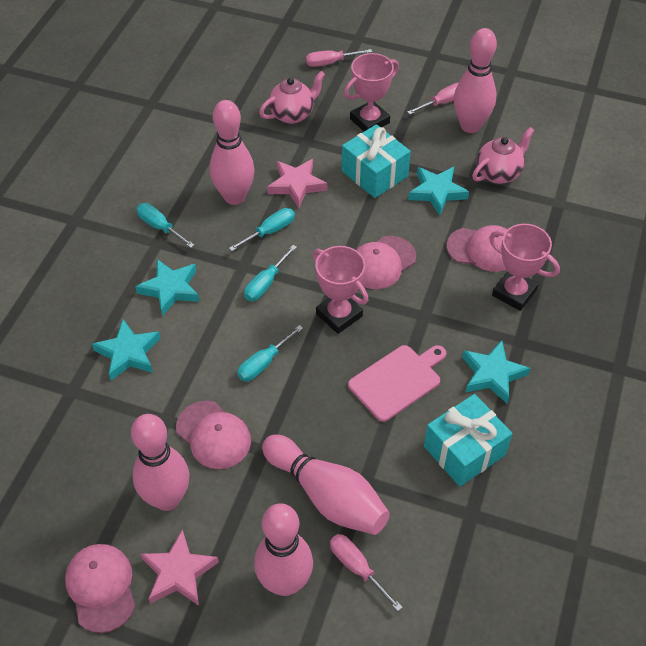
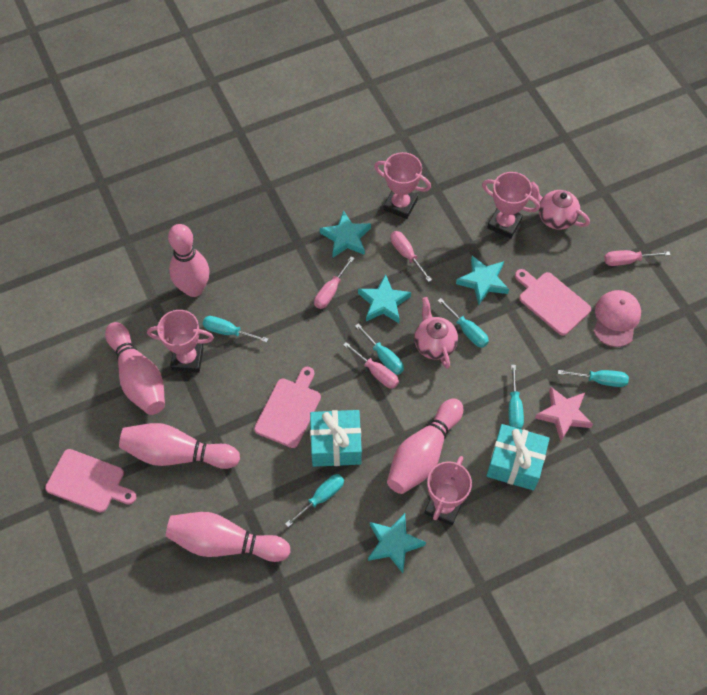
pink cap: [65,544,135,633] [176,401,251,469] [356,236,416,289] [446,225,507,272] = 4 -> [594,290,641,347] = 1
pink cutting board: [348,345,446,422] = 1 -> [45,449,136,513] [254,367,321,448] [515,269,591,336] = 3
pink screwdriver: [306,49,372,67] [330,534,403,611] [407,82,459,115] = 3 -> [314,256,355,309] [343,342,399,389] [390,231,432,282] [604,250,670,266] = 4
pink star: [141,529,219,606] [267,159,327,208] = 2 -> [535,387,593,441] = 1
pink trophy: [313,246,368,334] [344,53,399,131] [489,224,560,311] = 3 -> [147,310,214,372] [374,152,431,219] [425,456,472,525] [482,172,540,239] = 4
turquoise screwdriver: [137,203,194,248] [229,208,295,251] [237,325,303,381] [244,245,297,301] = 4 -> [203,316,268,342] [285,474,344,527] [355,323,404,375] [438,298,489,348] [509,365,524,429] [558,370,629,387] = 6

